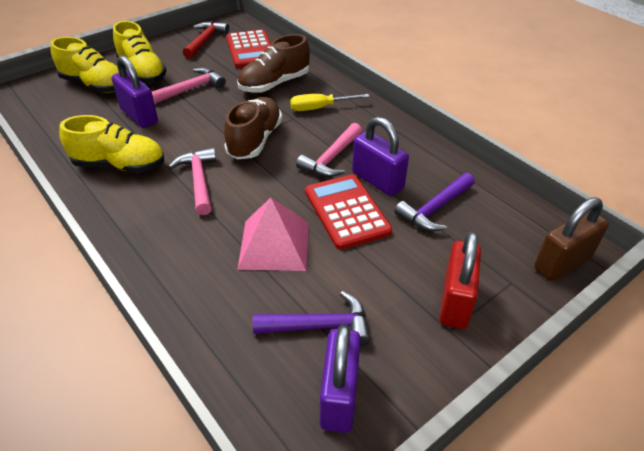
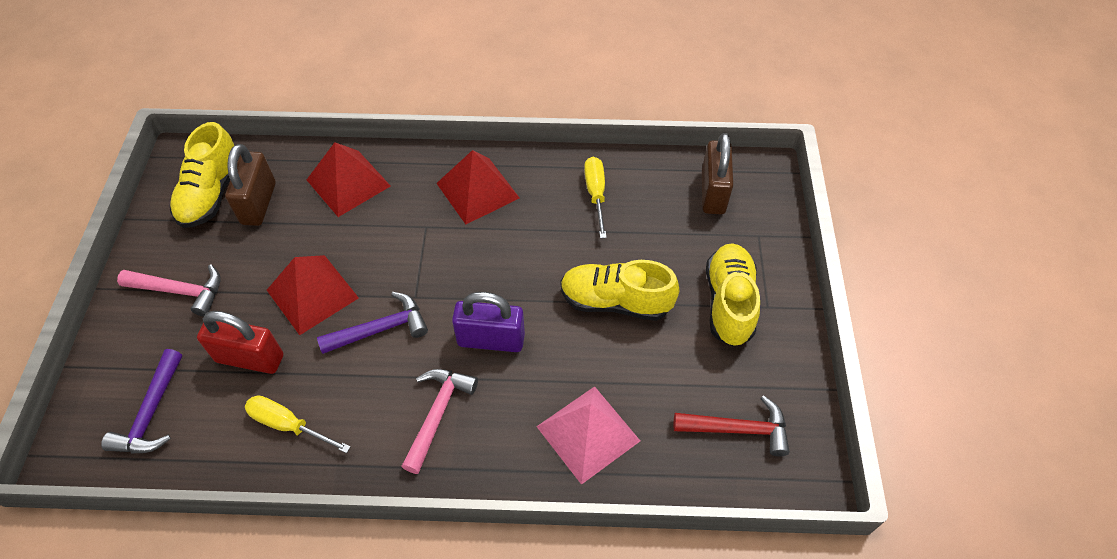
brown padlock: [534,197,609,281] = 1 -> [225,144,276,226] [702,133,733,214] = 2
brown shoe: [224,97,282,159] [237,34,310,93] = 2 -> none = 0
pink hammer: [152,68,226,104] [169,147,217,215] [296,123,362,177] = 3 -> [117,264,220,317] [401,369,478,474] = 2
purple padlock: [112,55,158,128] [320,324,361,433] [352,117,409,196] = 3 -> [452,292,525,352] = 1
red calculator: [226,30,271,68] [305,174,392,250] = 2 -> none = 0
red pyramid: none = 0 -> [267,255,359,335] [307,142,391,217] [436,150,520,224] = 3
yellow screwdriver: [290,94,370,111] = 1 -> [245,395,350,453] [584,157,607,238] = 2

